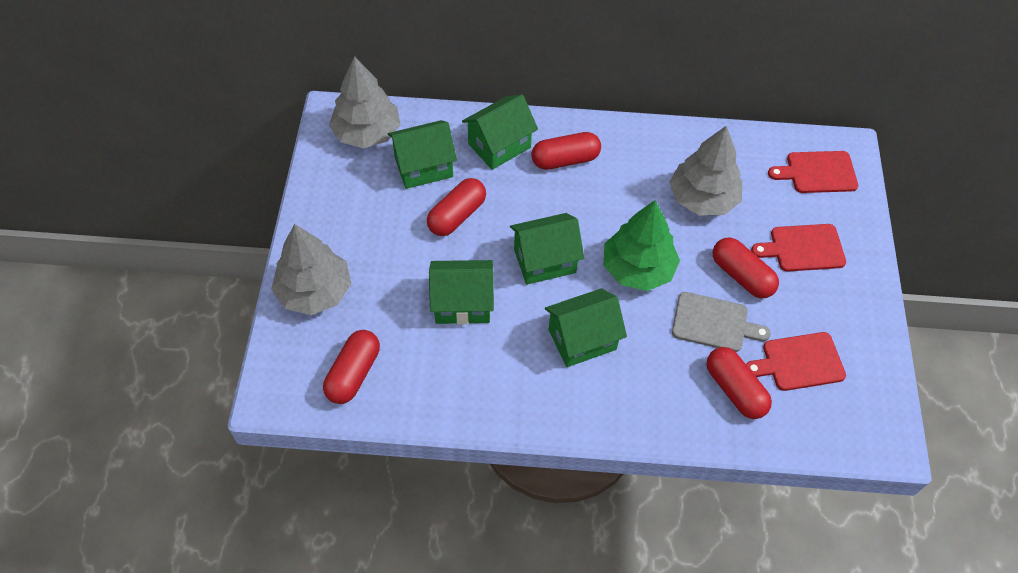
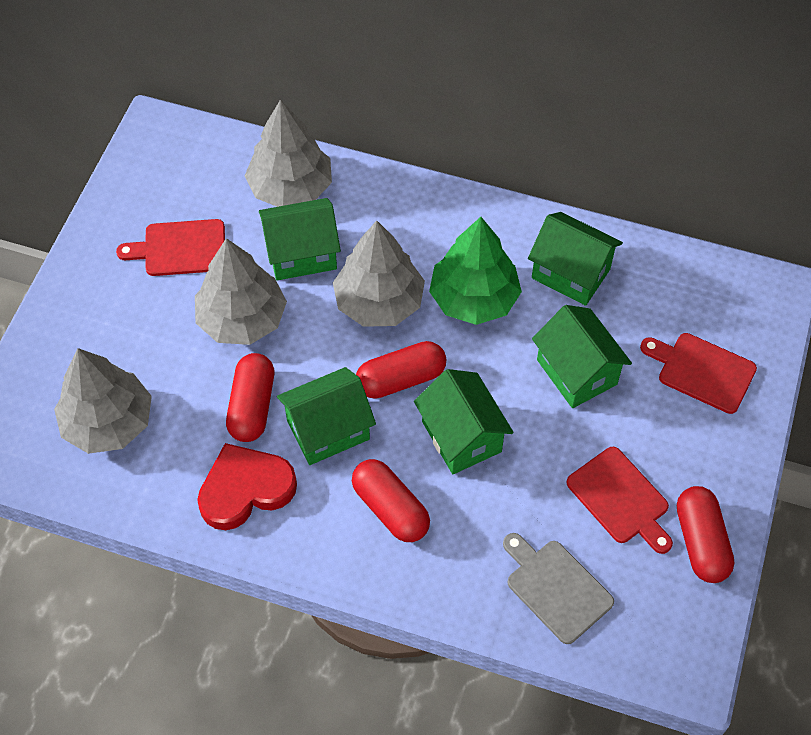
grey tree: [271,224,351,315] [329,56,401,148] [670,126,742,215] = 3 -> [54,348,152,454] [195,238,287,345] [245,100,332,207] [333,221,425,327] = 4
red capsule: [323,330,380,404] [427,178,486,236] [531,132,601,170] [706,347,772,419] [713,238,779,298] = 5 -> [226,353,274,442] [352,459,430,542] [356,341,446,399] [677,486,734,583] = 4
red heart: none = 0 -> [197,443,297,530] = 1

